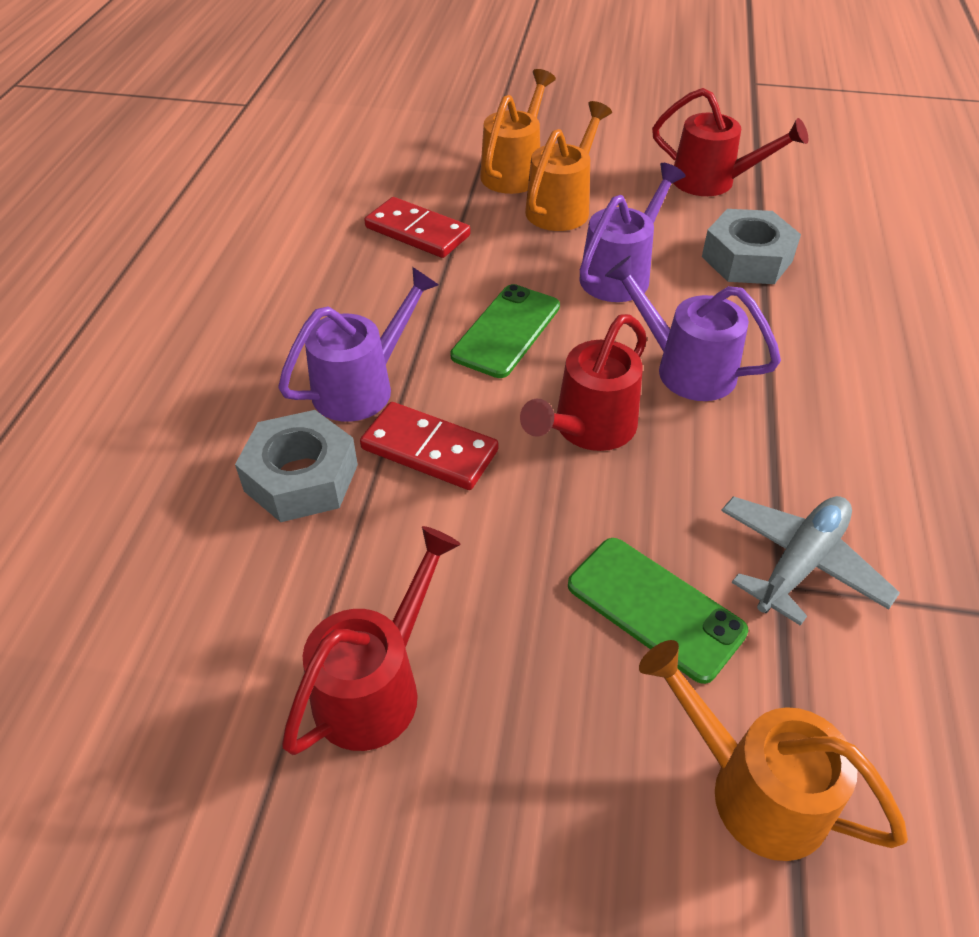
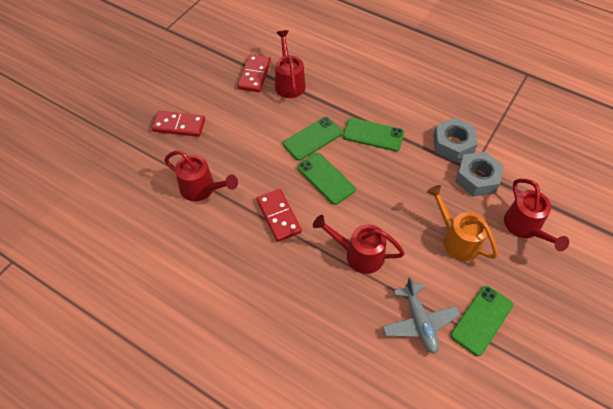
green phone: [450,284,560,378] [568,538,748,684] = 2 -> [283,117,342,161] [297,153,356,205] [343,118,404,151] [451,286,513,356] = 4
orange watering can: [480,69,556,194] [525,101,612,231] [639,640,908,861] = 3 -> [427,185,498,261] = 1
purple watering can: [278,267,439,422] [579,163,686,302] [605,256,781,401] = 3 -> none = 0
red domino: [360,402,498,490] [364,197,470,258] = 2 -> [152,111,205,137] [238,54,271,92] [257,189,302,242] = 3
red watering can: [282,526,461,755] [520,314,647,451] [652,88,808,196] = 3 -> [164,150,238,201] [275,30,306,98] [313,215,405,274] [504,179,569,251] = 4

